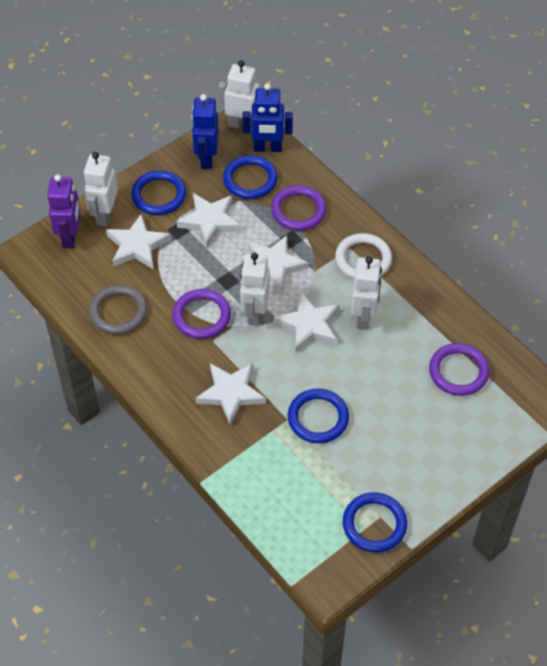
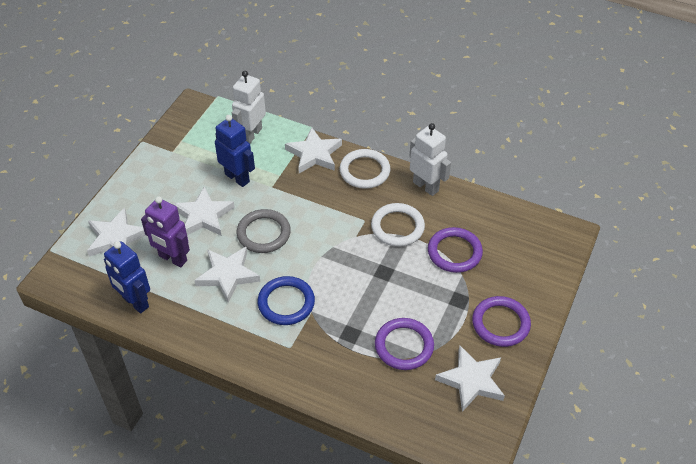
blue ring: [131,170,186,215] [223,155,278,199] [288,389,349,443] [343,492,407,553] = 4 -> [258,276,315,325] = 1
white ring: [335,233,392,279] = 1 -> [339,149,391,189] [371,203,425,247] = 2
white robot: [84,152,118,227] [218,60,260,131] [240,253,270,326] [351,256,382,329] = 4 -> [232,71,266,143] [409,123,451,196] = 2

